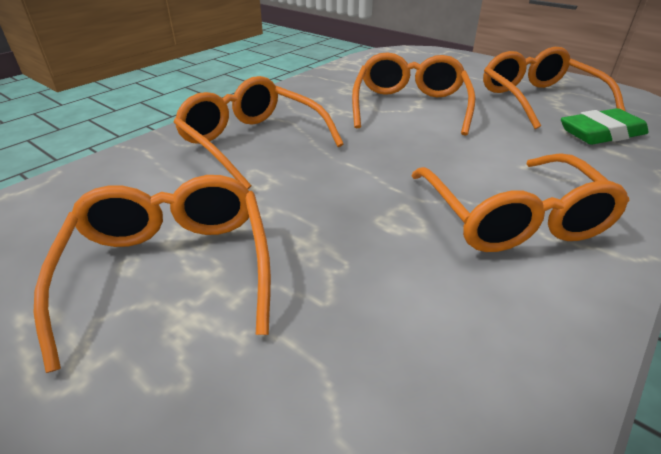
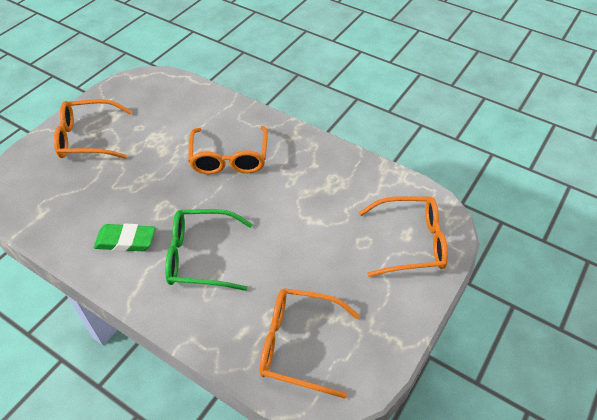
green glasses: none = 0 -> [165,209,253,291] = 1
orange glasses: [33,175,271,373] [174,76,344,189] [352,52,476,136] [411,153,630,252] [483,47,626,129] = 5 -> [54,99,132,159] [188,126,268,174] [259,288,360,399] [359,196,448,277] = 4

